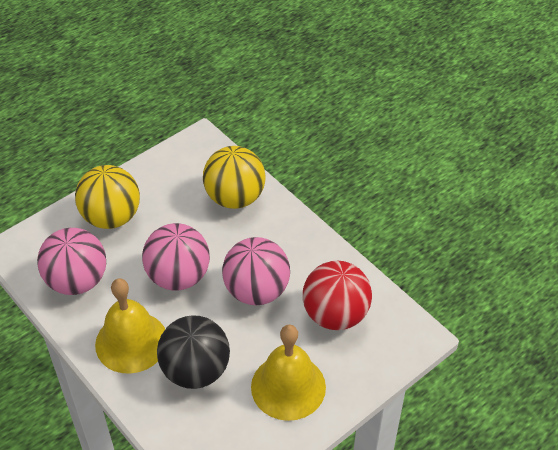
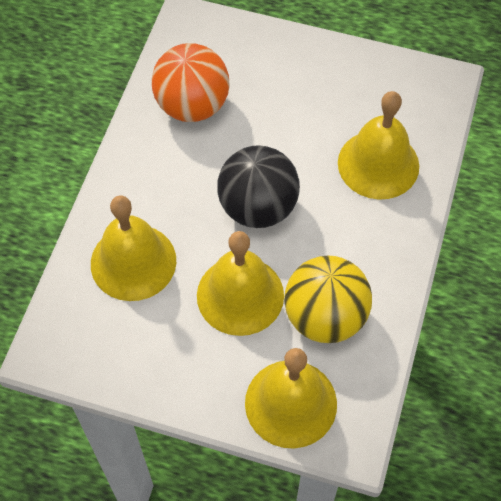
orange ball: none = 0 -> [152,43,229,122] = 1
pink ball: [37,228,106,295] [142,223,210,291] [222,237,290,305] = 3 -> none = 0
red ball: [303,261,372,330] = 1 -> none = 0
yellow ball: [75,165,140,229] [203,146,266,209] = 2 -> [284,256,372,343] = 1
yellow bell: [95,278,165,374] [251,325,326,421] = 2 -> [91,196,176,301] [197,231,284,336] [245,348,337,449] [338,91,419,200] = 4

